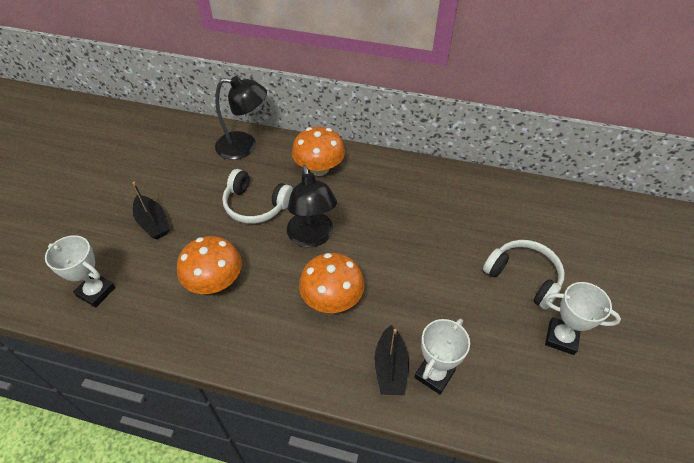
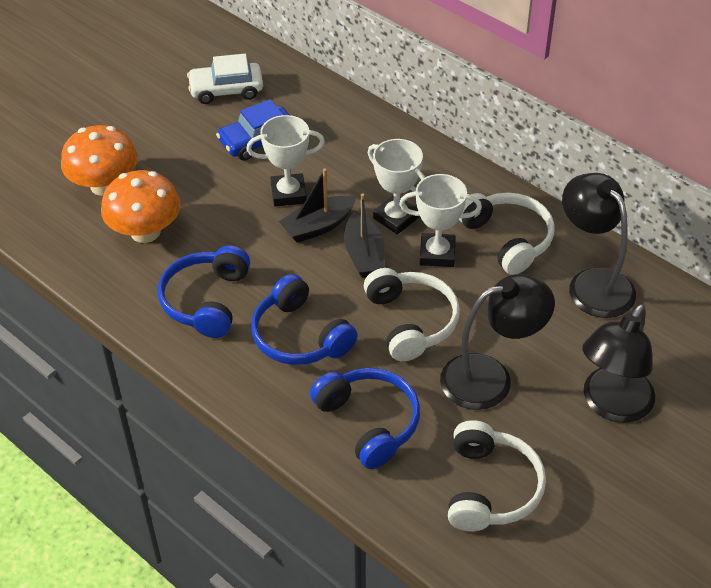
black lamp: [215,76,267,160] [287,165,337,248] = 2 -> [440,274,555,410] [562,173,636,318] [582,304,655,423] = 3
blue car: none = 0 -> [216,99,289,161] = 1
blue headphones: none = 0 -> [157,246,250,338] [251,274,358,365] [310,368,420,469] = 3
orange mushroom: [177,236,242,294] [292,127,345,176] [299,253,365,313] = 3 -> [61,125,138,196] [101,170,181,243] = 2
white car: none = 0 -> [187,54,263,104] = 1
white headphones: [222,169,293,224] [483,240,565,310] = 2 -> [364,268,460,361] [448,420,546,531] [459,192,555,275] = 3

